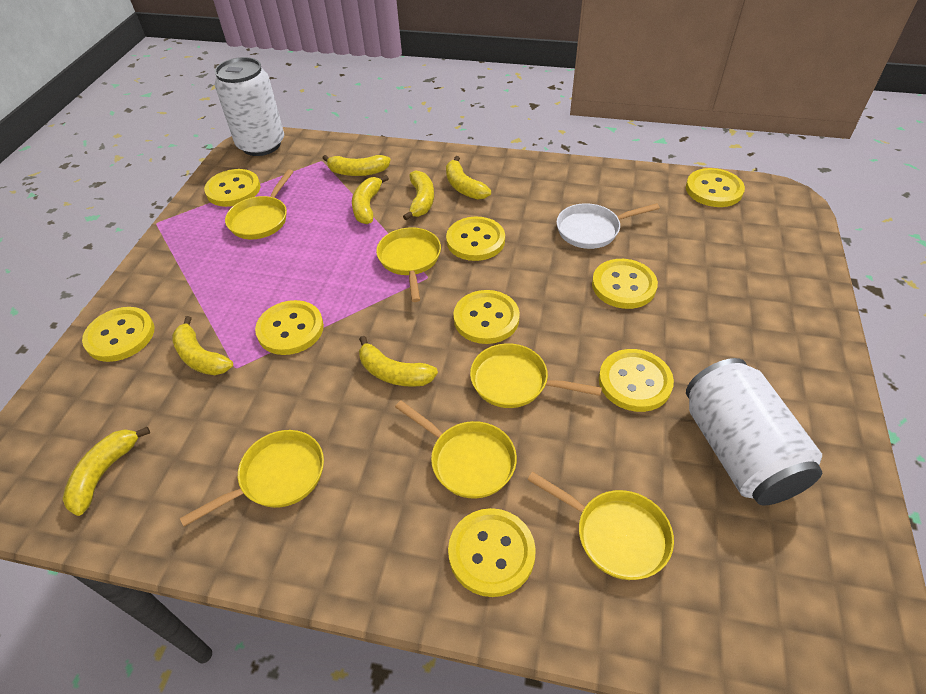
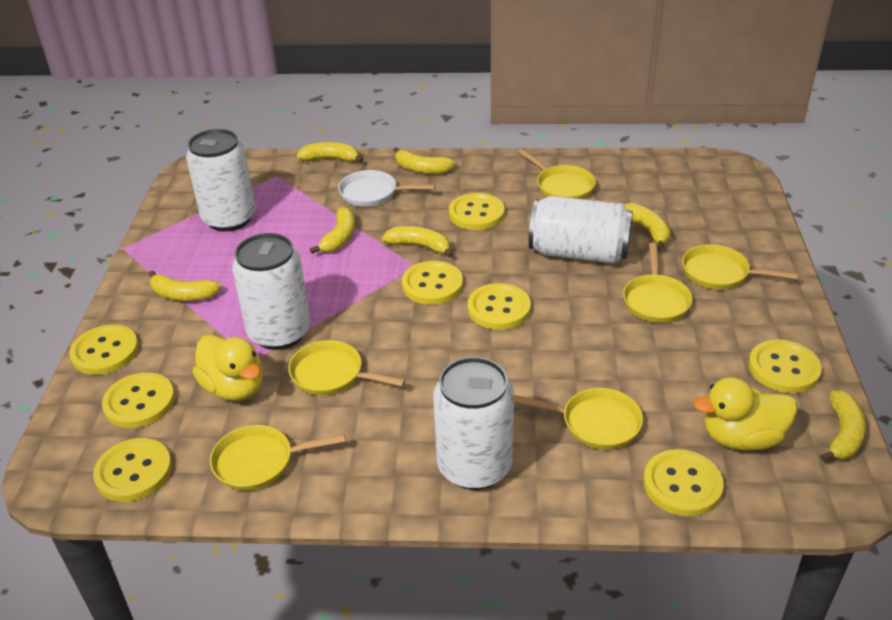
white can: [215,57,284,156] [686,358,822,505] = 2 -> [186,129,256,232] [232,233,310,350] [433,357,514,490] [529,196,633,264] = 4
yellow button: [82,307,154,362] [204,169,260,207] [255,300,324,355] [446,217,505,261] [448,508,536,597] [453,290,520,344] [592,259,658,309] [599,349,674,412] [686,168,745,207] = 9 -> [69,325,139,375] [93,438,172,502] [102,372,175,428] [402,261,463,305] [449,193,504,230] [468,283,531,330] [643,449,724,516] [748,340,822,393] = 8
yellow duck: none = 0 -> [192,335,263,401] [694,377,797,450] = 2

